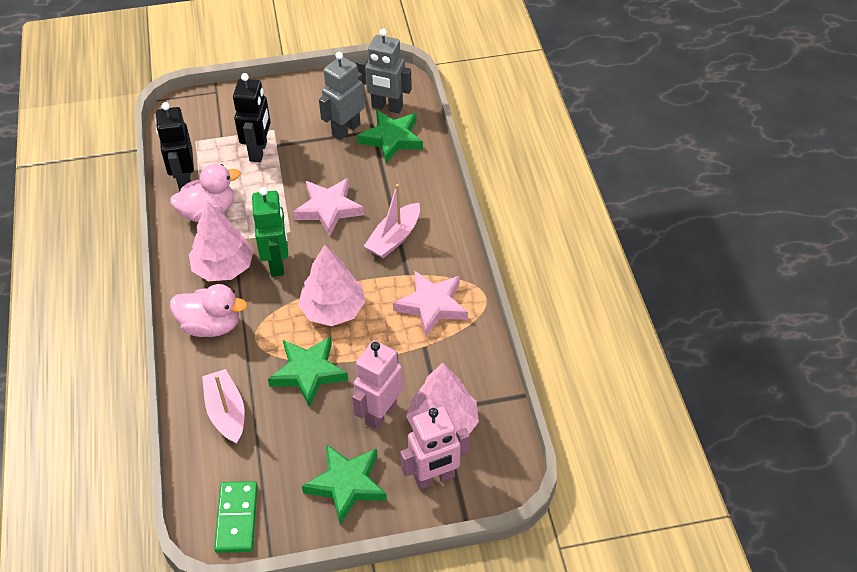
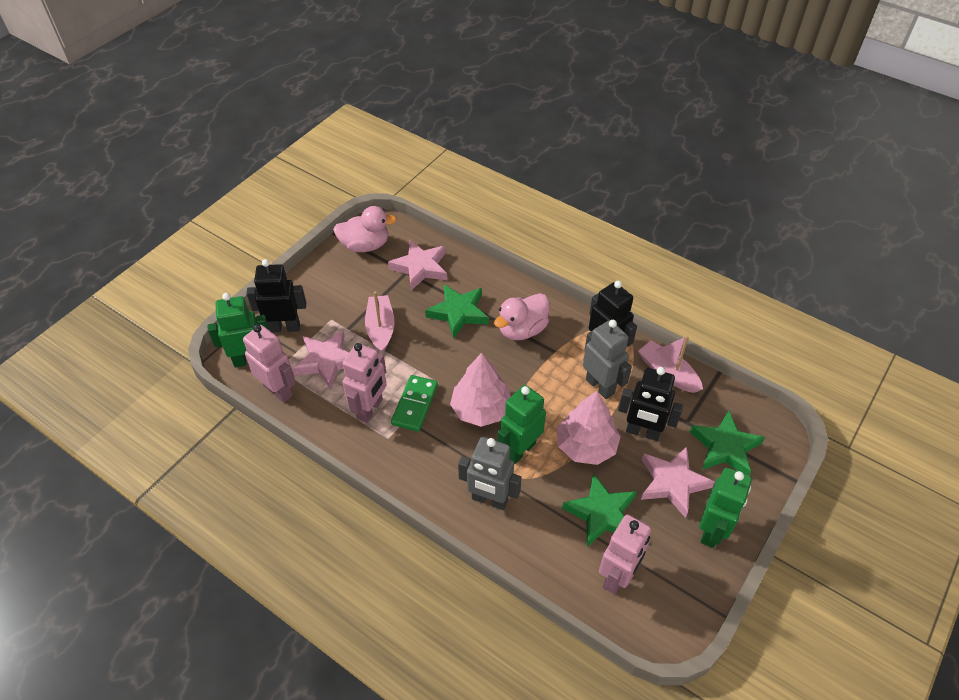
black robot: [156,102,194,191] [233,73,271,162] = 2 -> [246,259,306,333] [589,281,637,347] [618,367,683,441] = 3
green robot: [252,187,288,277] = 1 -> [208,293,270,367] [498,385,546,464] [699,468,752,548] = 3
pink robot: [352,340,403,430] [400,407,470,490] = 2 -> [243,324,296,403] [342,343,387,423] [599,514,651,595] = 3
pink star: [293,178,364,236] [393,271,468,337] = 2 -> [292,330,349,389] [388,240,447,291] [641,447,715,518] = 3
pink tree: [189,201,254,281] [298,245,366,326] [406,362,479,434] = 3 -> [450,353,511,427] [557,391,621,465] = 2

